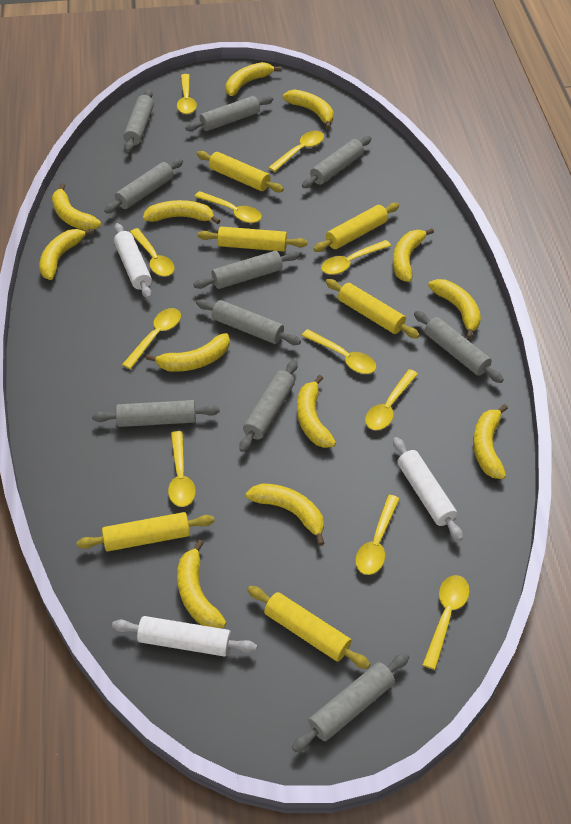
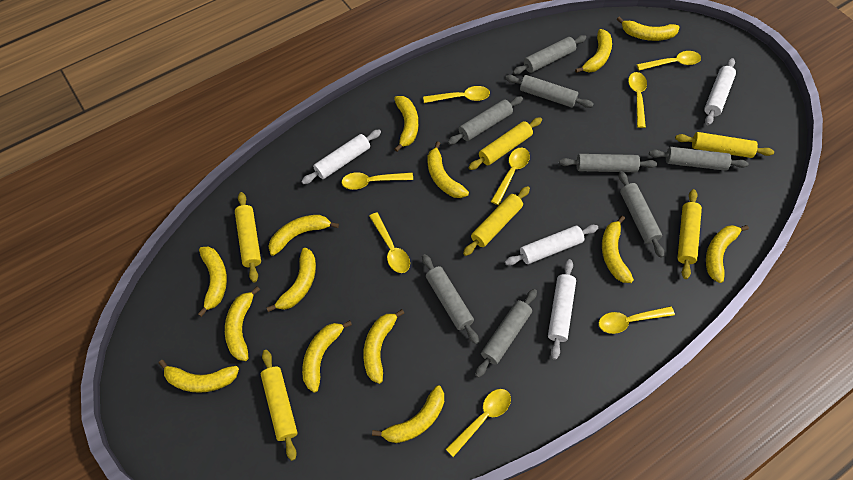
grey rolling pin: [92,400,220,427] [104,159,183,213] [123,89,154,152] [185,96,273,131] [193,251,300,289] [196,299,301,345] [239,360,298,452] [292,653,409,752] [302,136,371,188] [414,311,504,383] = 10 -> [422,254,479,344] [448,96,523,145] [475,289,537,378] [505,75,594,108] [513,35,586,75] [559,154,657,172] [618,171,664,258] [649,147,748,171] = 8
white rolling pin: [112,616,257,657] [114,223,152,299] [393,437,463,541] = 3 -> [301,130,381,184] [505,225,598,265] [548,259,576,360] [704,58,736,125] = 4
yellow banana: [39,228,94,280] [52,183,101,230] [143,200,220,224] [146,333,230,372] [177,540,227,628] [226,62,281,96] [246,483,325,546] [283,89,334,129] [297,375,336,448] [393,228,434,282] [428,279,481,339] [473,404,508,479] = 12 -> [158,360,239,393] [198,247,227,317] [225,287,260,361] [267,248,316,312] [268,215,339,256] [302,321,352,393] [363,309,404,384] [372,386,444,443] [394,96,418,152] [427,141,469,198] [575,29,612,73] [602,216,634,283] [617,17,679,41] [706,225,749,283] = 14
yellow spoon: [122,308,181,369] [130,228,175,276] [168,431,196,507] [177,74,197,114] [194,191,262,223] [268,131,324,172] [301,329,376,374] [321,240,391,275] [355,495,400,575] [365,369,418,430] [423,575,470,670] = 11 -> [341,172,413,190] [369,212,410,273] [423,86,490,103] [446,389,511,457] [491,148,530,205] [599,306,675,334] [628,72,647,128] [637,51,701,71] = 8

